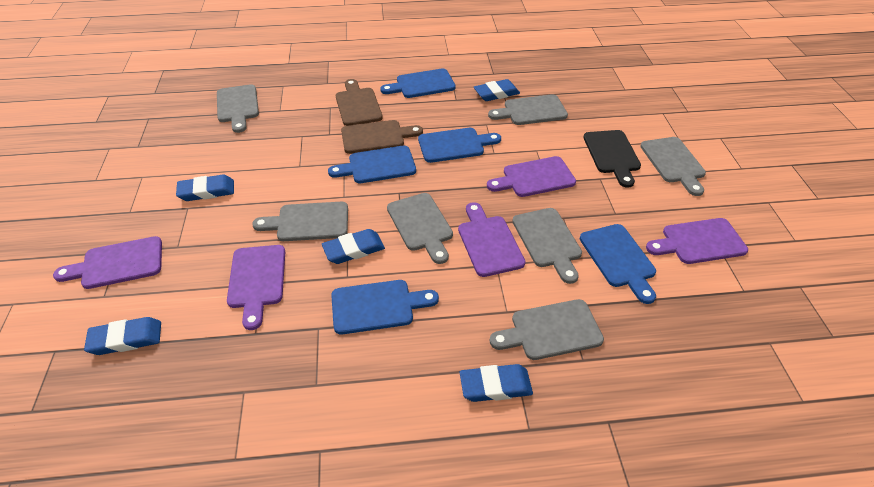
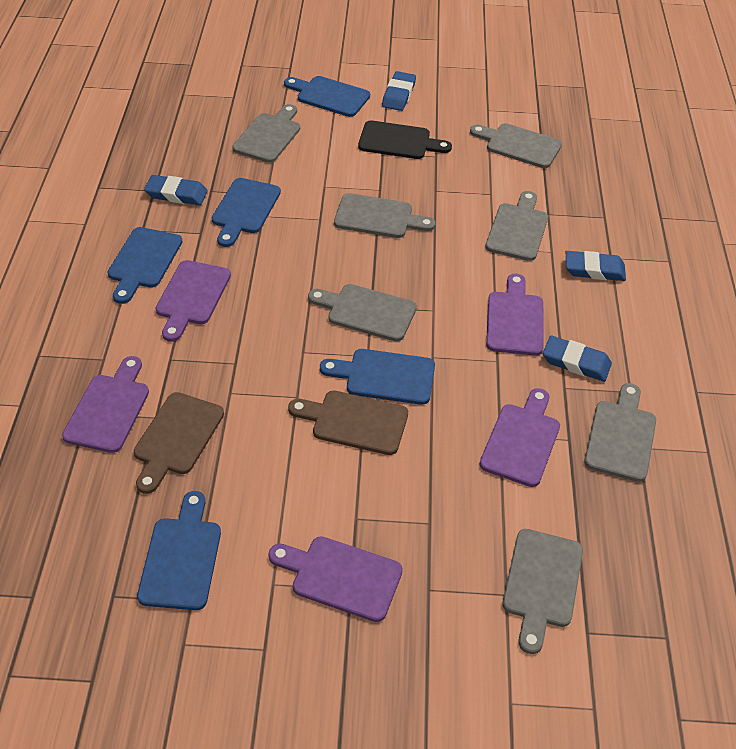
blue eraser: [84,317,161,355] [176,175,234,201] [322,229,385,264] [459,364,533,402] [474,79,520,101] = 5 -> [144,175,208,205] [382,71,416,111] [543,336,612,382] [566,251,626,281] = 4

